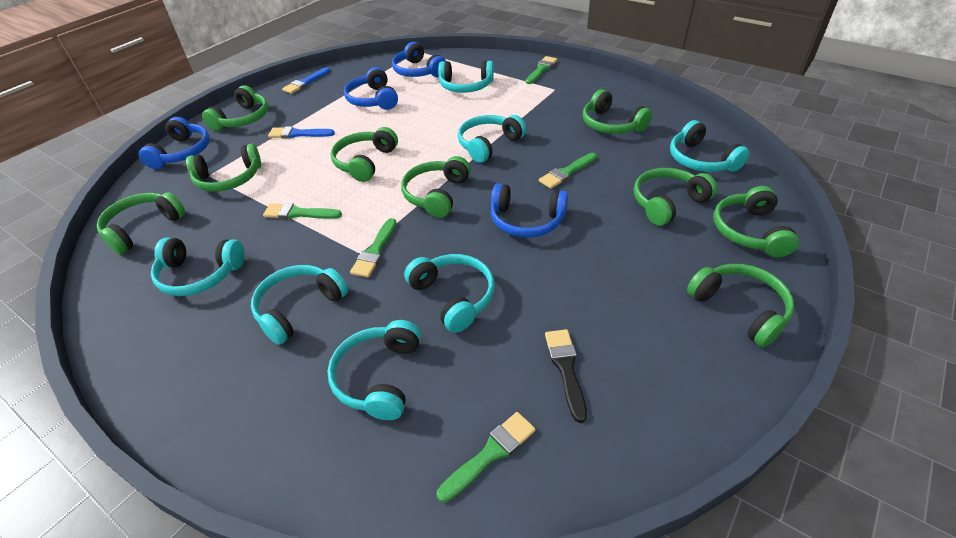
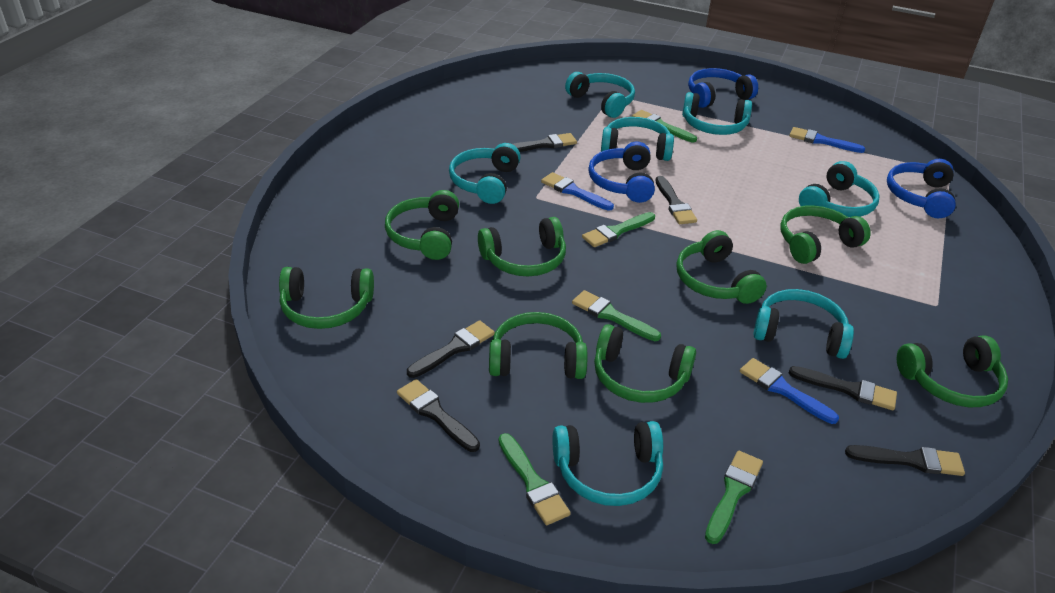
black brush: [545,329,587,423] = 1 -> [397,379,480,452] [407,320,495,378] [512,133,577,152] [655,176,697,224] [789,366,897,410] [845,445,965,476] = 6
blue brush: [268,126,335,139] [282,67,330,94] = 2 -> [541,172,614,211] [740,358,839,424] [789,127,865,153] = 3
blue headphones: [138,117,210,169] [344,67,398,110] [392,42,446,77] [490,183,568,238] = 4 -> [588,141,655,203] [688,68,758,108] [887,159,956,218] = 3
green headphones: [97,192,185,254] [186,144,261,192] [202,85,268,131] [331,127,398,182] [401,156,471,218] [583,89,652,134] [634,168,718,226] [687,264,794,347] [713,186,799,258] = 9 -> [279,267,374,329] [385,190,459,260] [478,217,566,276] [489,312,587,379] [594,324,696,403] [676,230,767,304] [780,205,871,264] [897,335,1008,407] = 8

